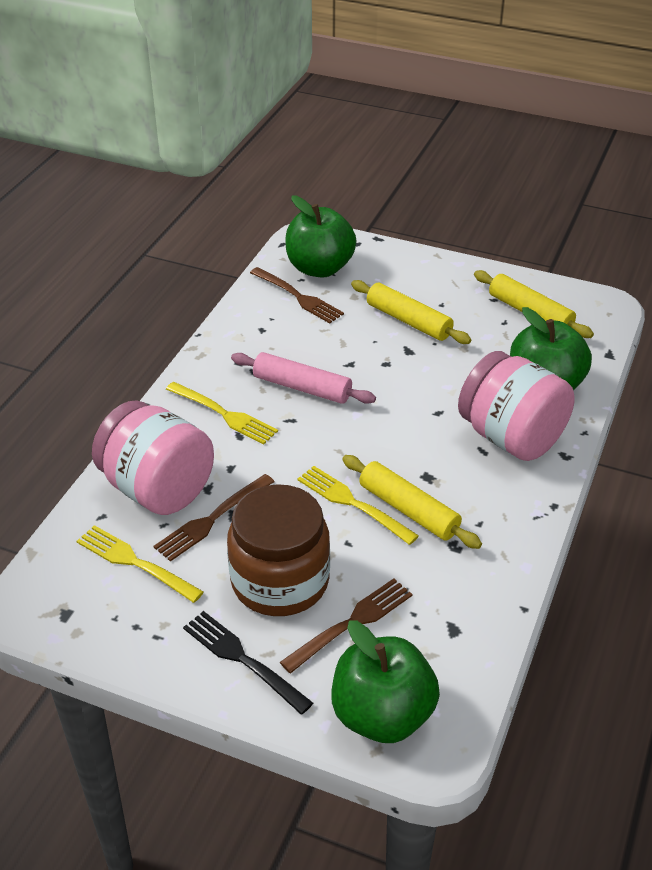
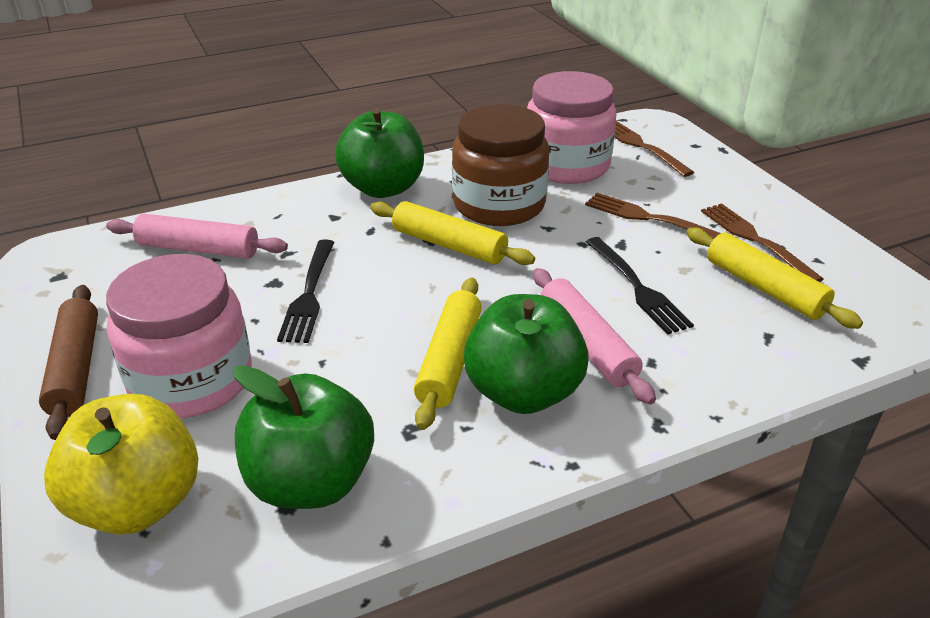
black fork: [183,611,313,715] = 1 -> [277,239,335,343] [586,237,694,335] = 2
brown rolling pin: none = 0 -> [39,285,98,440] = 1
pink rolling pin: [231,352,376,404] = 1 -> [106,214,288,259] [533,268,656,404] = 2
yellow apple: none = 0 -> [44,394,198,535] = 1
yellow fork: [77,525,204,603] [166,382,278,444] [298,466,419,545] = 3 -> none = 0

